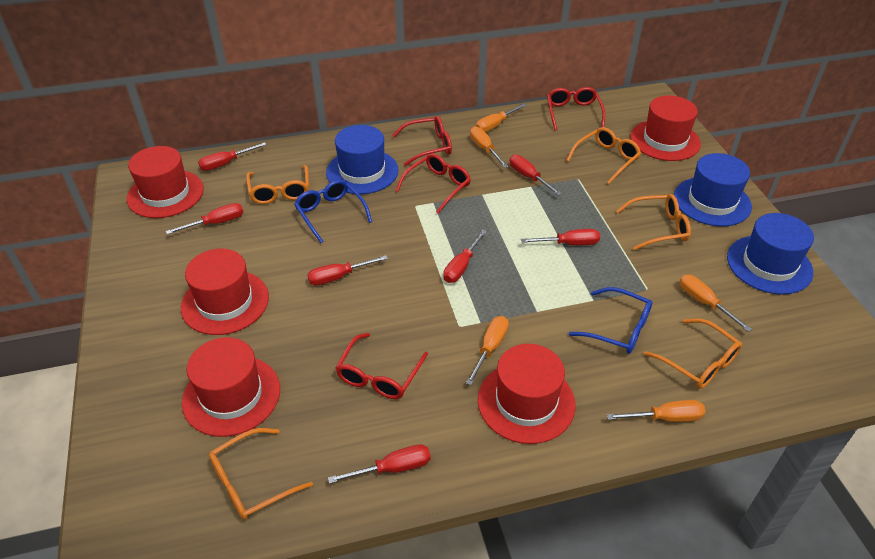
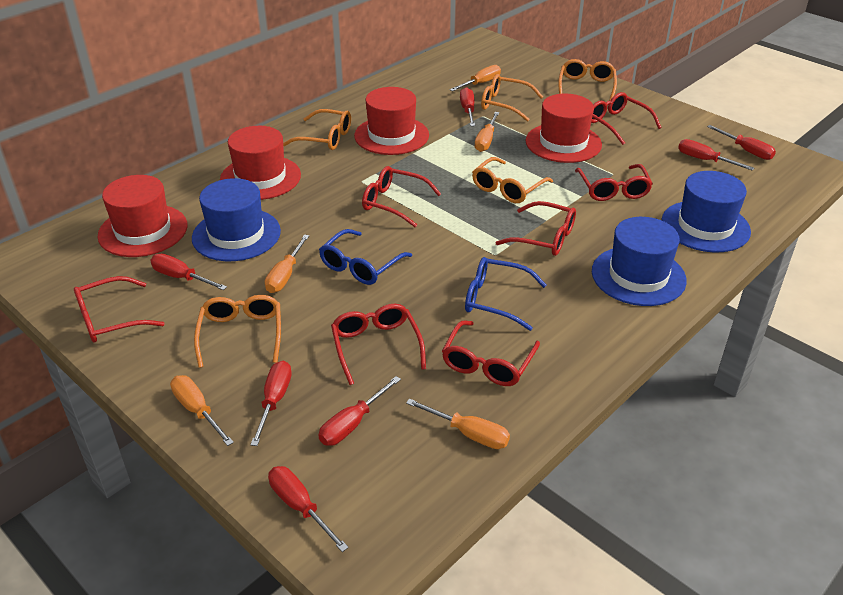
red glasses: [336,333,428,399] [392,116,452,166] [396,153,471,214] [547,87,605,131] = 4 -> [74,276,165,342] [331,304,426,385] [362,166,441,227] [442,321,540,386] [495,201,576,256] [575,164,653,201] [591,92,662,145] = 7
red hat: [127,146,204,218] [181,249,269,335] [182,337,280,437] [478,344,576,444] [631,95,701,161] = 5 -> [98,175,187,257] [220,126,301,200] [354,87,429,155] [526,94,602,163] = 4

